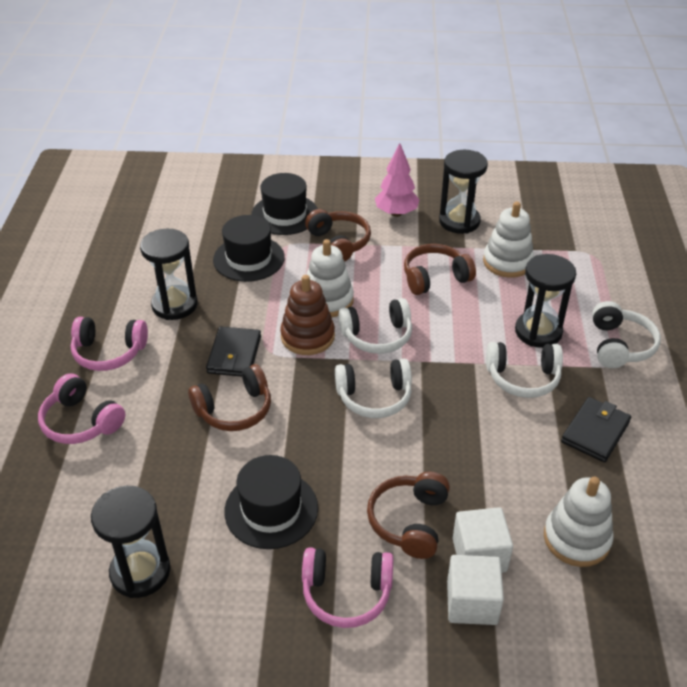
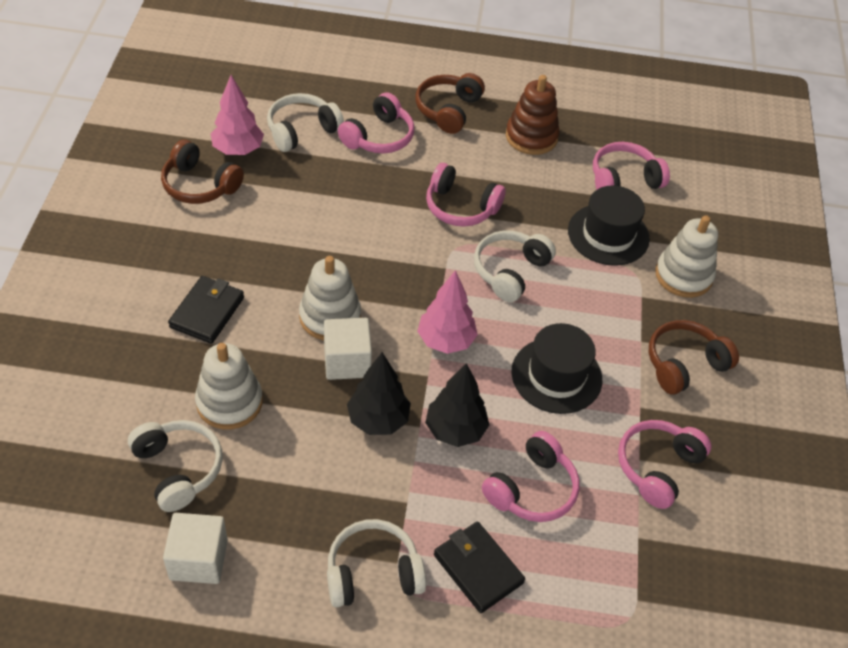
black hat: [213,215,285,282] [224,455,318,549] [251,173,318,235] = 3 -> [511,323,602,414] [568,186,650,266] = 2
black hourglass: [91,486,170,598] [140,229,198,320] [439,150,488,234] [515,254,576,348] = 4 -> none = 0
black tree: none = 0 -> [347,352,411,435] [425,363,489,447] = 2
brown headphones: [188,364,271,431] [305,209,371,262] [367,472,450,559] [404,244,476,295] = 4 -> [161,139,244,204] [415,73,485,134] [649,320,739,394] = 3
pink headphones: [38,374,125,444] [71,317,148,371] [302,547,394,628] = 3 -> [338,92,414,154] [426,163,506,227] [482,431,580,522] [593,142,670,190] [618,420,712,509] = 5
pink tree: [375,143,420,217] = 1 -> [211,75,264,155] [417,270,478,354] = 2

